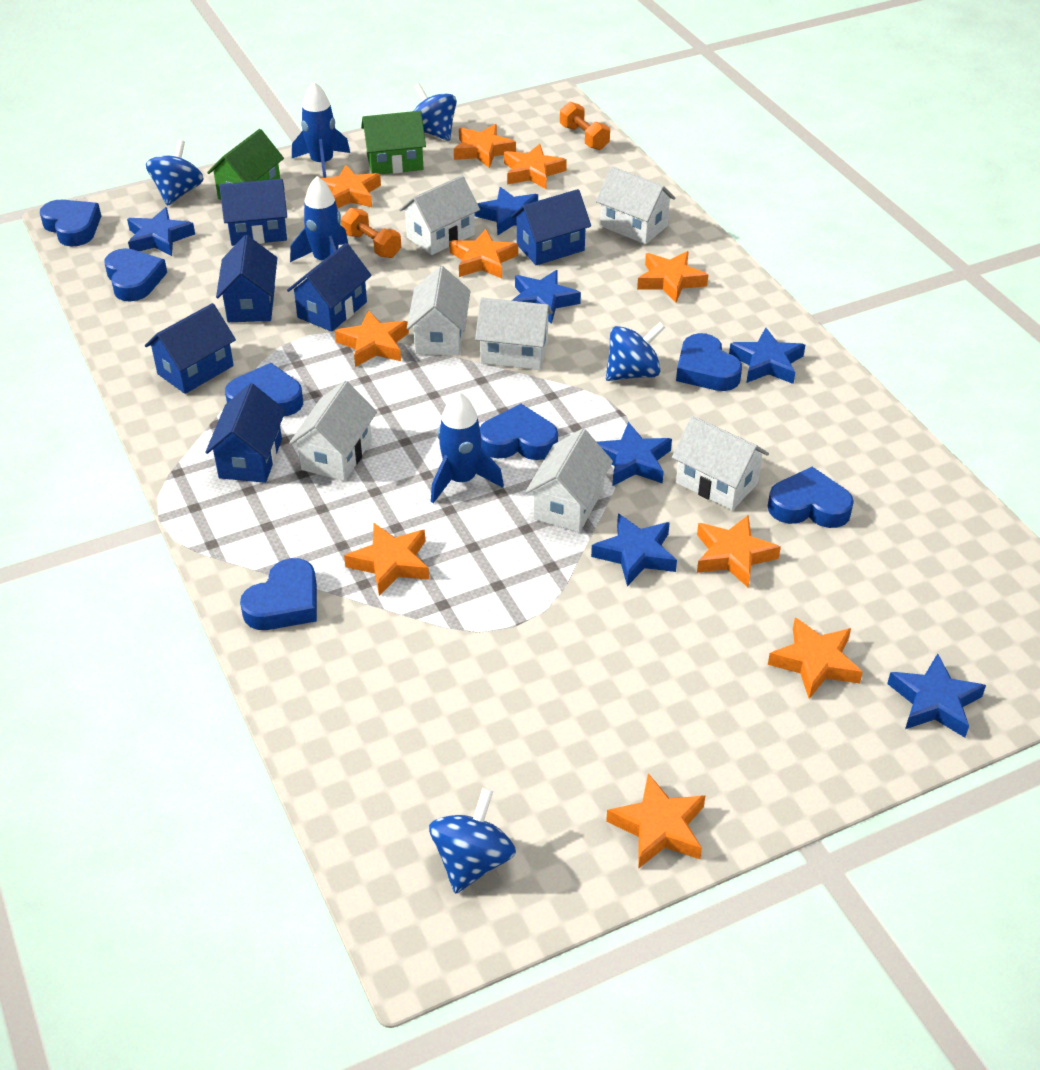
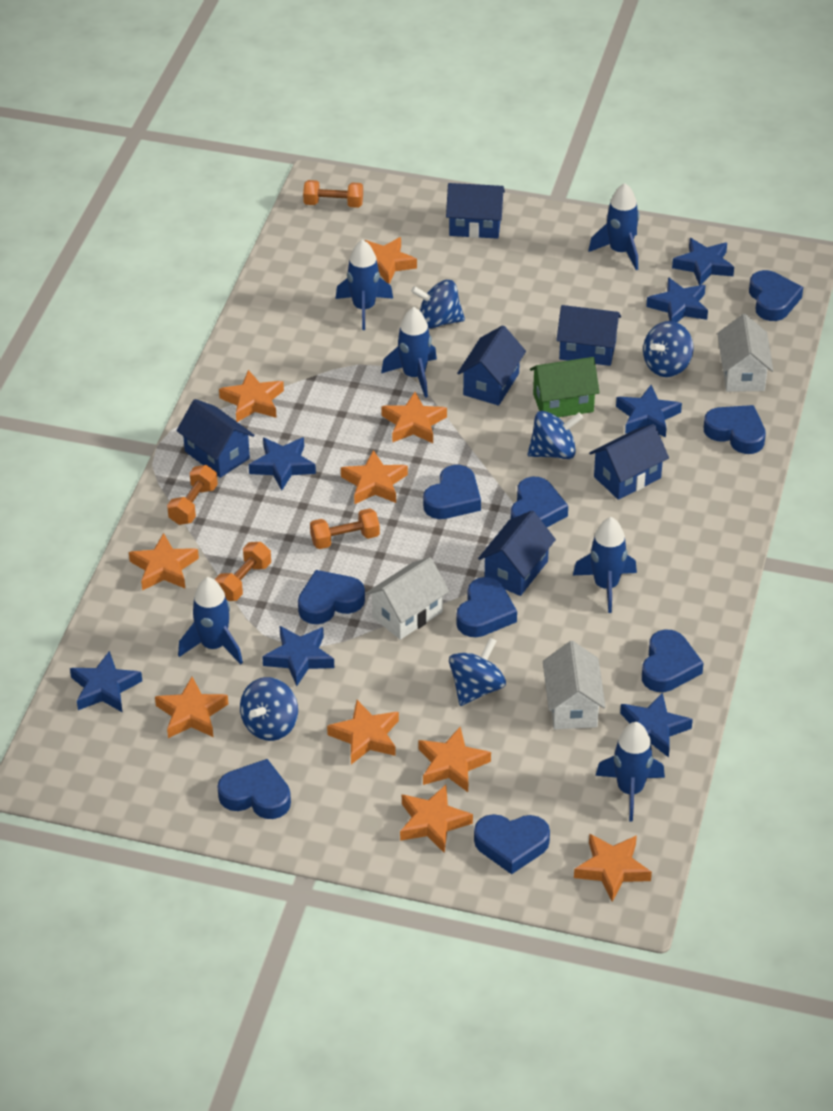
blue heart: [40,200,101,247] [104,248,167,301] [225,363,303,416] [240,558,317,630] [480,404,558,460] [676,333,742,391] [768,467,854,528] = 7 -> [217,759,291,819] [298,570,365,624] [423,465,481,519] [456,577,517,637] [474,814,550,874] [511,477,568,527] [642,629,704,692] [704,405,766,454] [749,270,803,321] = 9
blue rocket: [290,176,348,262] [292,81,350,178] [431,392,504,503] = 3 -> [178,577,243,664] [336,239,393,330] [381,307,437,398] [573,517,637,613] [588,183,640,270] [596,722,665,822] = 6
blue spinning top: [146,140,204,206] [414,83,457,141] [429,788,516,894] [606,322,665,381] = 4 -> [240,677,298,741] [411,280,465,329] [449,637,506,706] [528,411,583,459] [643,321,694,377] = 5
green house: [207,129,284,200] [361,111,426,174] = 2 -> [530,357,600,417] = 1
orange dumbbell: [341,208,401,258] [560,102,610,150] = 2 -> [167,465,218,525] [214,542,271,601] [303,180,363,208] [310,508,380,549] = 4
white house: [289,381,377,481] [399,175,480,255] [407,266,471,356] [475,297,553,370] [525,429,613,532] [596,166,676,244] [672,416,769,510] = 7 -> [365,557,449,640] [543,641,606,729] [717,314,773,392] = 3

